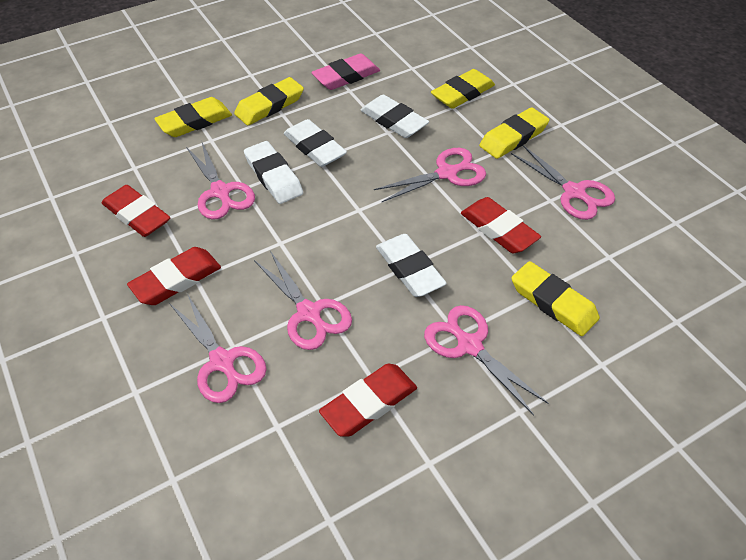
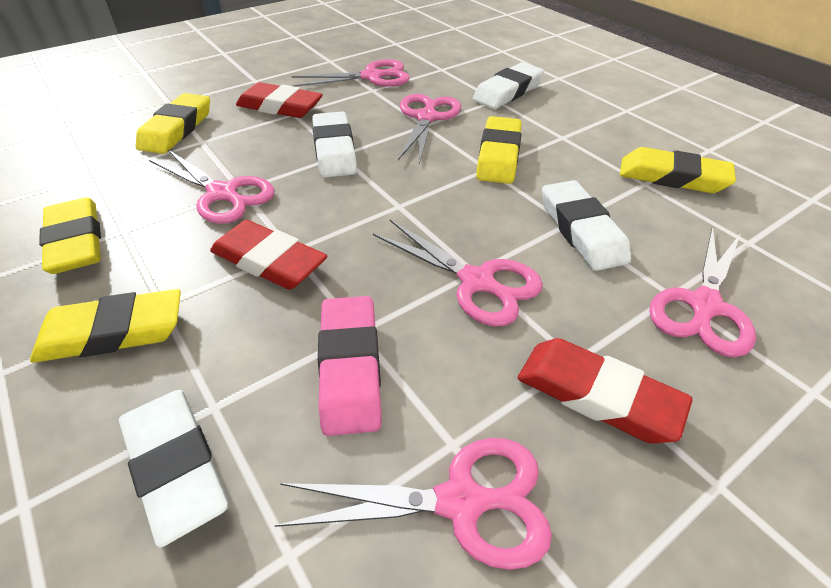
red eraser: [102,185,170,237] [127,247,221,305] [319,364,417,437] [461,197,541,253] = 4 -> [210,220,327,290] [236,82,323,118] [518,338,693,444] = 3

